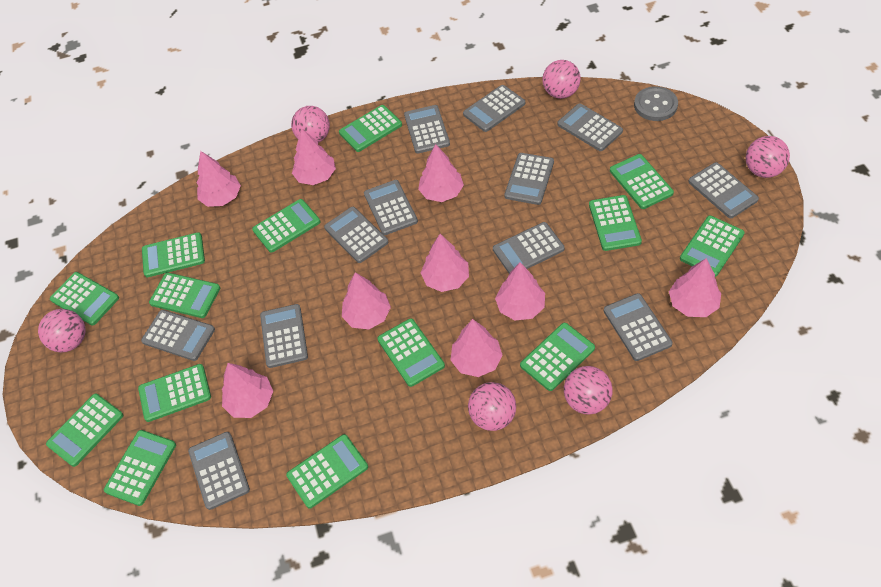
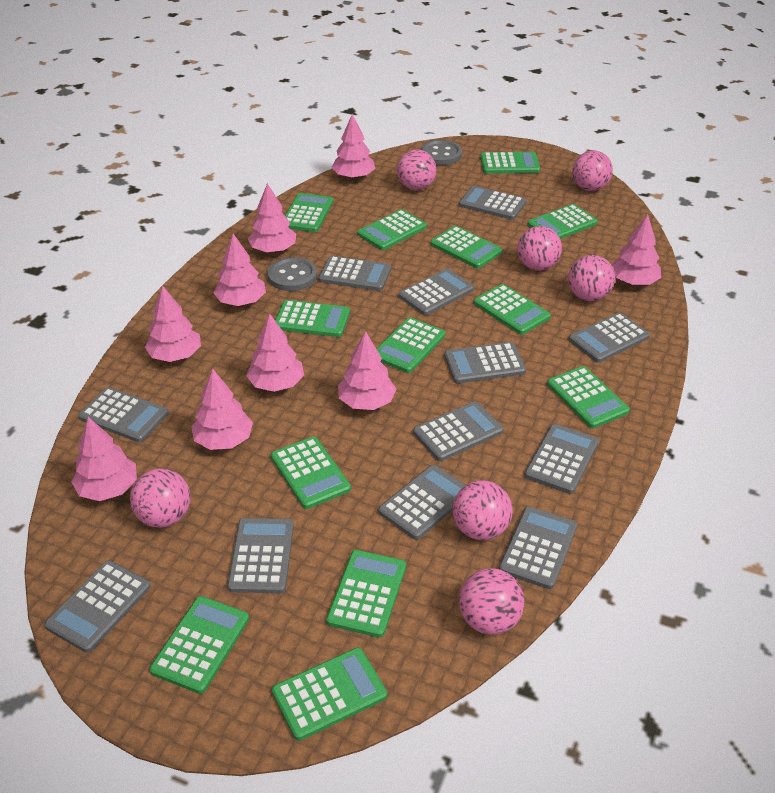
green calculator: [46,394,123,467] [50,272,119,326] [104,430,176,506] [138,364,211,422] [142,232,205,277] [149,273,220,318] [252,199,320,253] [286,434,368,509] [339,105,402,152] [377,318,445,387] [520,323,595,391] [589,195,642,251] [610,154,674,209] [680,216,745,277] = 14 -> [150,596,249,694] [271,437,351,509] [272,648,387,741] [275,300,350,337] [285,193,333,232] [326,550,406,638] [358,209,427,250] [377,317,445,373] [431,226,502,268] [474,284,551,335] [480,152,540,174] [528,204,598,239] [547,366,630,428] = 13
grey button: [634,86,678,121] = 1 -> [267,257,317,291] [420,140,462,165] = 2
pink ball: [38,309,85,352] [291,106,330,143] [468,382,516,431] [542,60,581,99] [564,366,613,414] [746,136,790,178] = 6 -> [130,468,191,528] [397,149,437,190] [452,480,513,540] [459,568,524,635] [517,226,562,271] [568,255,615,301] [572,150,613,191] = 7

